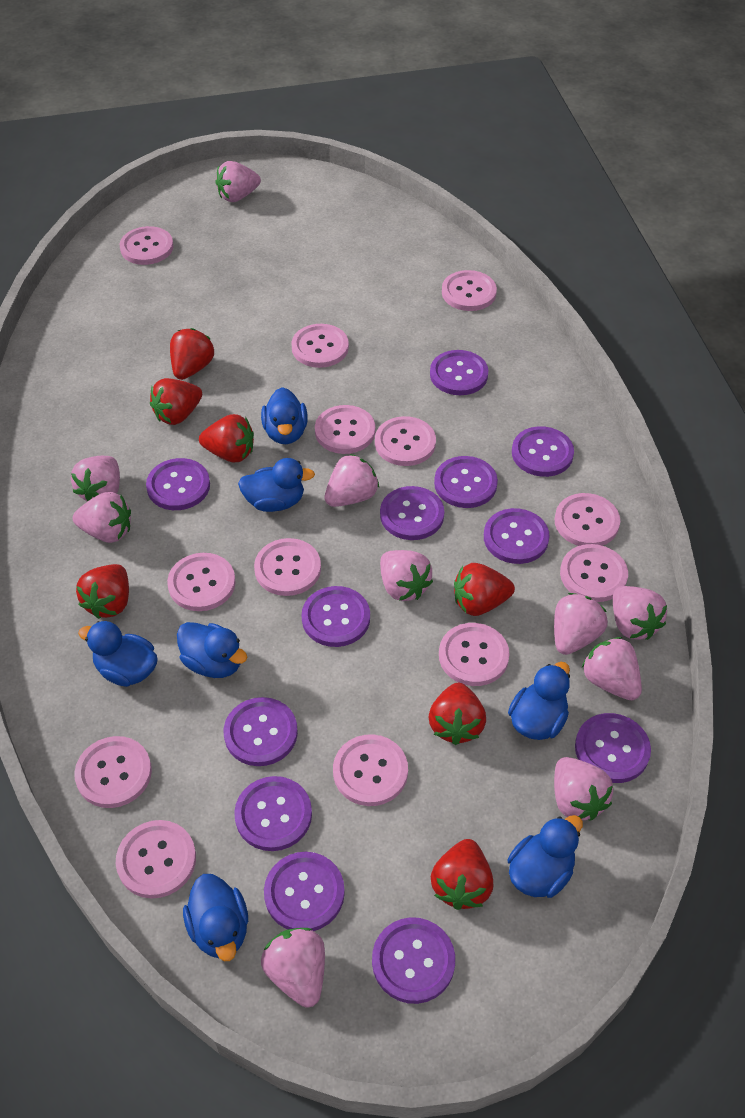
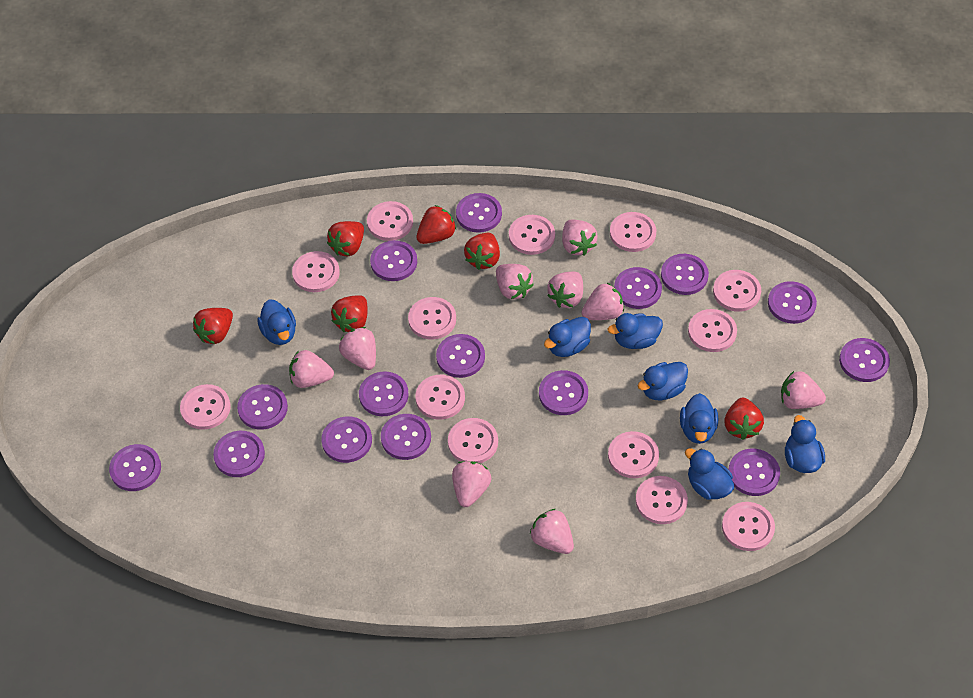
pink strawberry: [71,456,120,502] [73,492,131,543] [215,161,261,202] [261,928,325,1008] [324,454,379,507] [380,550,433,601] [554,593,608,655] [554,757,613,820] [582,637,642,700] [613,586,667,640] = 10 -> [289,350,334,388] [339,327,376,370] [452,461,491,507] [496,264,534,300] [530,509,574,554] [547,272,583,308] [562,219,597,256] [581,283,624,320] [781,371,826,409] = 9
purple button: [146,458,210,510] [224,697,298,766] [234,776,312,851] [264,852,345,931] [302,586,370,647] [372,917,455,1004] [380,486,444,540] [430,350,488,395] [434,456,498,508] [484,508,550,564] [512,426,574,477] [575,713,651,783] = 12 -> [109,444,161,491] [213,431,265,477] [237,384,288,430] [321,416,372,463] [359,371,409,416] [370,240,417,281] [381,414,431,460] [436,334,485,378] [456,193,502,233] [539,370,588,415] [614,267,662,309] [661,254,709,295] [728,449,780,496] [768,281,817,324] [839,338,890,382] = 15
red strawberry: [76,564,129,619] [150,378,202,425] [170,328,214,380] [199,414,254,462] [429,683,486,745] [431,839,493,910] [454,563,515,616] = 7 -> [193,308,233,344] [327,221,364,256] [331,295,368,332] [416,205,456,244] [464,233,500,270] [724,398,764,440] = 6

